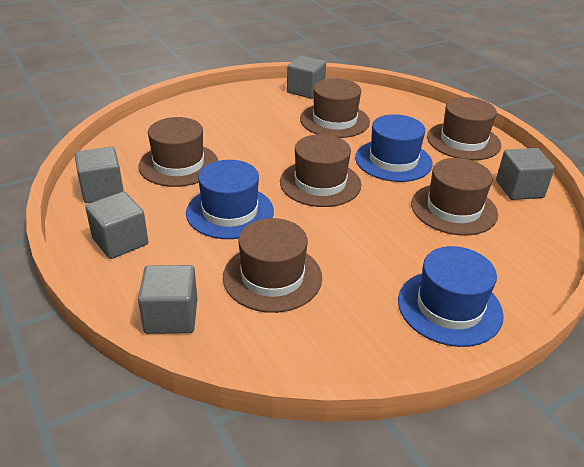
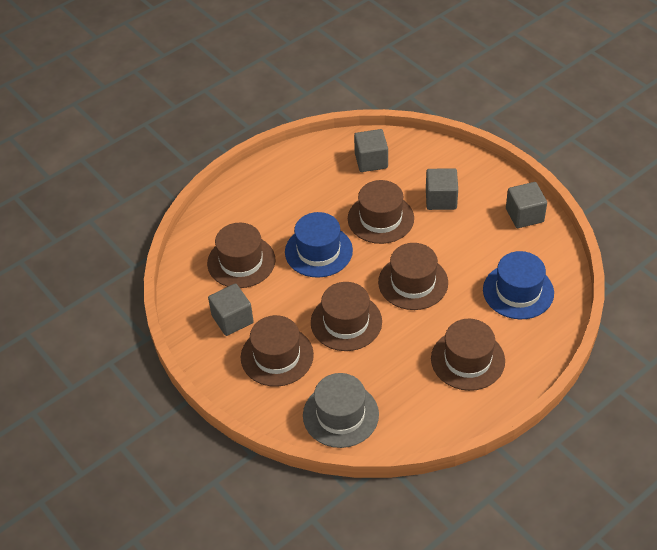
blue hat: [186,160,274,239] [355,114,433,182] [398,246,504,347] = 3 -> [285,212,353,278] [483,251,554,319] = 2
grey cube: [75,146,124,203] [85,192,148,259] [138,265,197,334] [287,56,326,99] [496,148,555,200] = 5 -> [208,283,254,336] [354,129,388,172] [426,168,458,210] [506,182,547,228] = 4
grey hat: none = 0 -> [303,373,379,448] = 1

